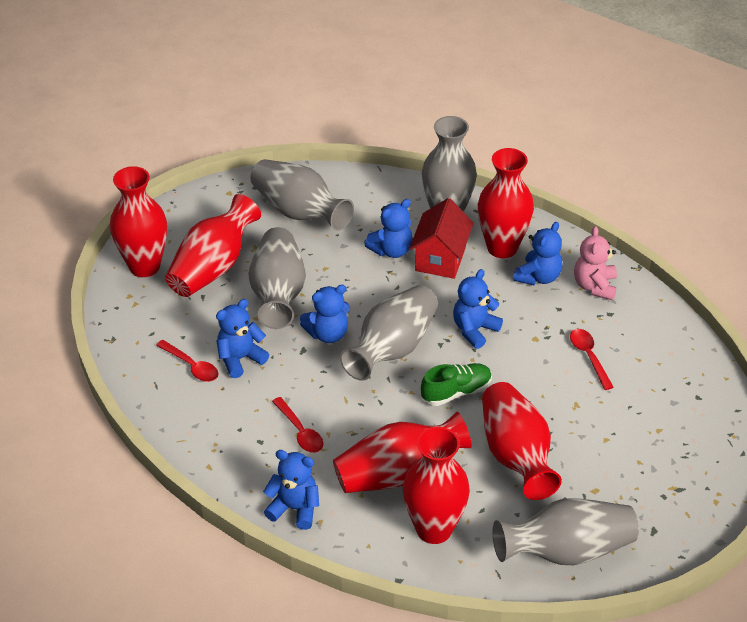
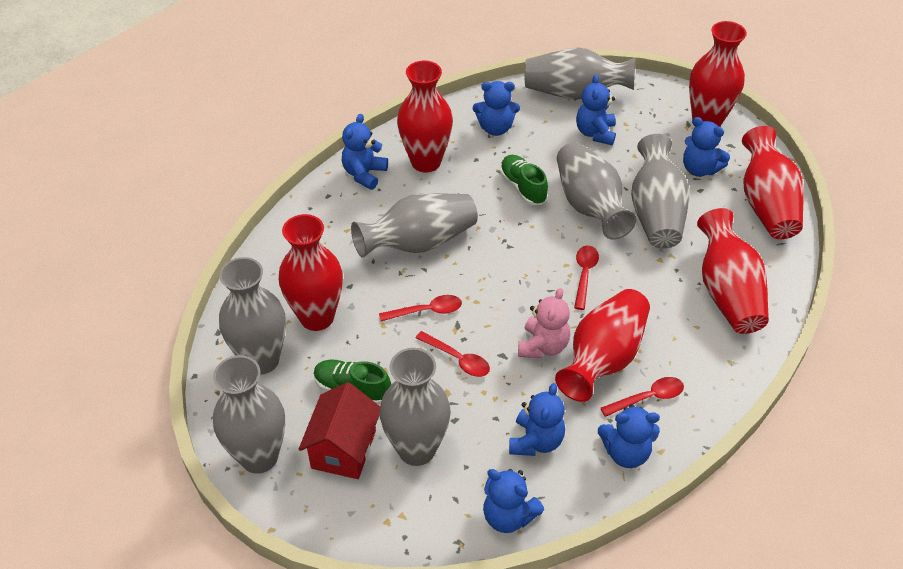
blue teddy bear: [216,299,269,378] [263,450,319,530] [300,285,350,343] [364,199,413,258] [453,269,503,349] [513,222,562,285] = 6 -> [342,114,388,190] [473,81,520,136] [483,469,544,533] [509,383,565,456] [576,74,616,145] [598,404,660,468] [683,117,730,177] = 7
green shoe: [421,363,492,406] = 1 -> [314,360,391,405] [500,155,548,205] = 2
grey vase: [248,227,306,329] [250,159,354,231] [340,285,438,381] [422,116,477,212] [493,499,639,565] = 5 -> [213,355,285,474] [219,257,286,375] [351,193,478,258] [380,348,451,466] [525,48,635,100] [557,142,637,240] [631,134,689,248] = 7
red spoon: [156,340,218,382] [272,397,323,453] [570,329,614,390] = 3 -> [379,295,462,321] [416,331,490,377] [574,246,599,310] [601,377,684,417] = 4

